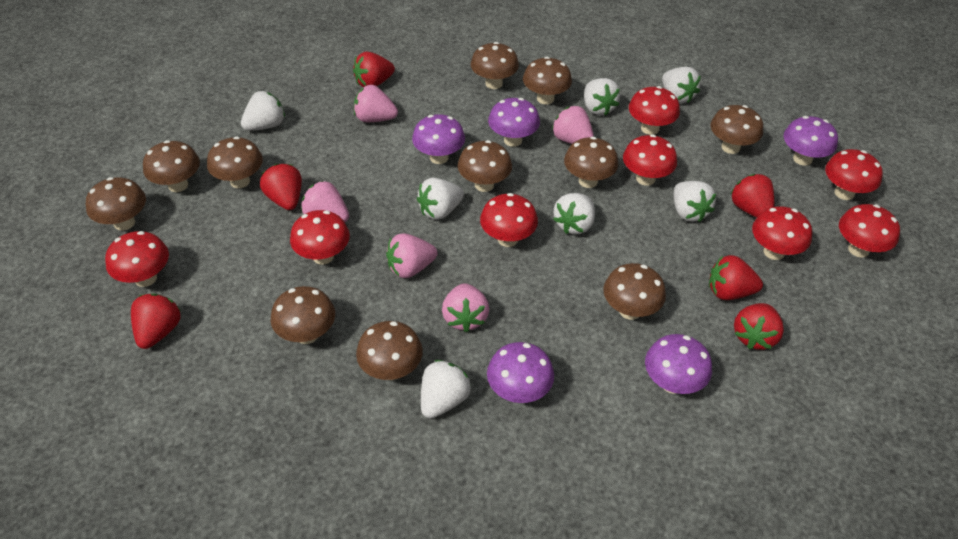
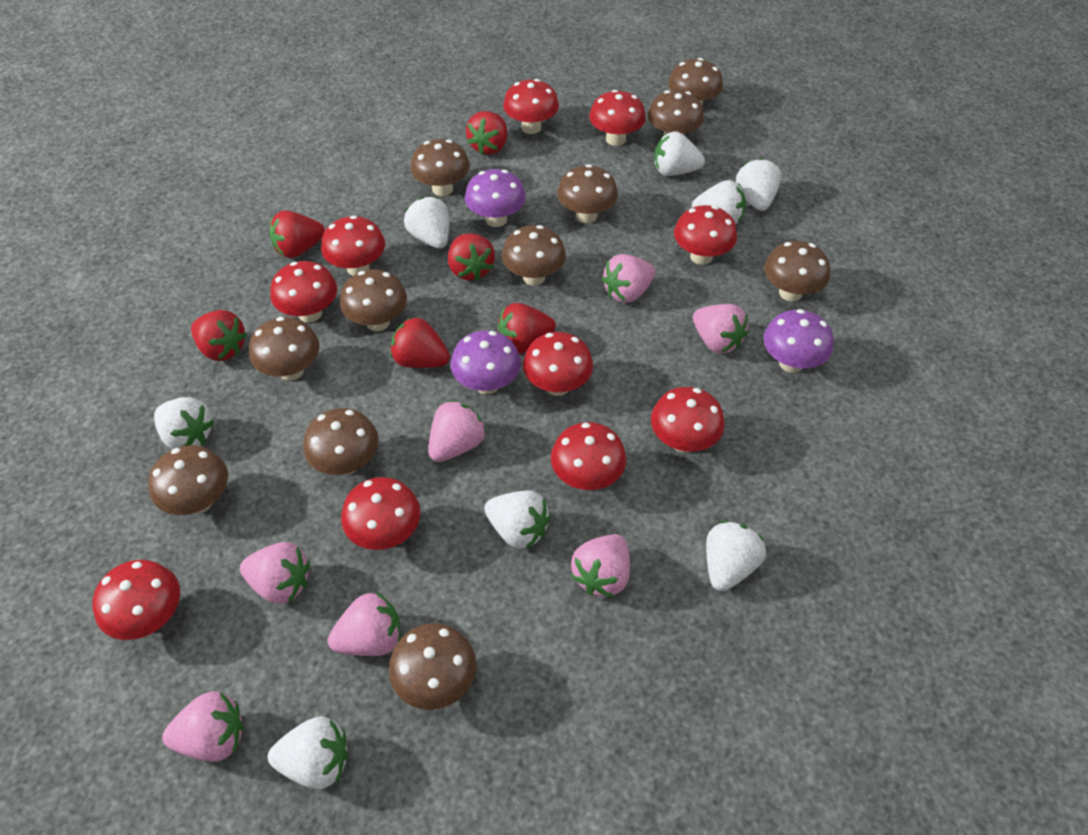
pink strawberry: [301,180,349,222] [354,85,398,122] [386,233,438,278] [442,283,489,332] [552,106,594,144] = 5 -> [162,691,244,762] [240,542,310,604] [328,592,401,656] [428,400,486,462] [571,534,630,597] [602,254,655,303] [693,304,748,354] = 7
purple mushroom: [412,114,465,164] [487,342,554,403] [488,98,540,147] [645,334,712,394] [784,116,838,166] = 5 -> [451,330,521,394] [465,169,526,227] [764,309,834,373] = 3
red mushroom: [105,231,169,287] [290,210,350,265] [480,193,538,247] [623,134,677,186] [629,86,680,135] [752,206,812,260] [825,149,883,200] [839,204,900,258] = 8 -> [93,560,180,640] [270,261,337,323] [321,215,385,276] [341,477,420,550] [503,79,559,134] [523,332,593,396] [551,422,626,490] [589,90,646,146] [651,387,725,453] [674,205,737,265] = 10
white strawberry: [241,91,285,131] [417,178,464,220] [421,360,471,419] [553,193,595,234] [584,78,621,115] [662,67,701,104] [674,181,716,222] = 7 -> [154,397,214,449] [268,716,348,789] [404,197,449,249] [484,490,550,549] [654,131,705,176] [692,180,746,224] [706,521,766,591] [736,158,781,211] = 8

